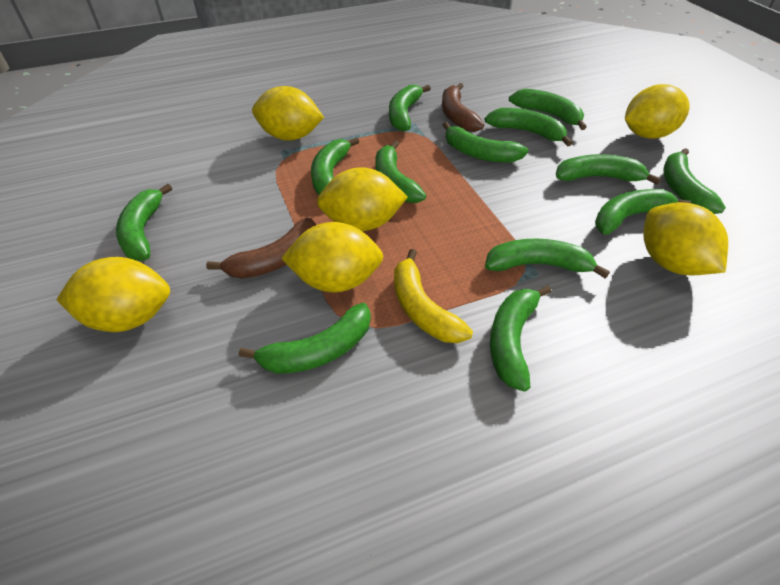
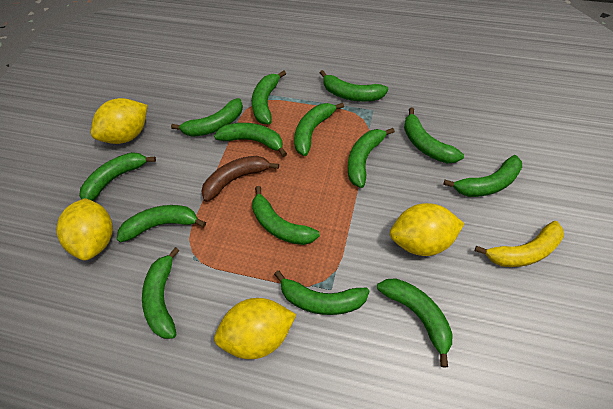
brown banana: [206,218,316,279] [442,83,484,132] = 2 -> [201,156,279,202] = 1
green banana: [116,184,172,261] [239,303,371,374] [311,137,359,195] [375,140,426,203] [389,85,431,132] [443,122,529,163] [484,108,573,146] [485,238,610,278] [490,285,552,392] [509,89,587,130] [556,154,661,185] [595,189,691,235] [663,148,726,214] = 13 -> [79,152,156,201] [117,205,206,242] [142,247,180,339] [171,98,243,137] [214,123,287,157] [252,70,286,124] [252,186,320,245] [274,270,369,315] [294,103,344,156] [320,70,388,102] [348,128,395,188] [377,278,453,368] [404,107,464,163] [443,155,522,197] = 14
yellow lemon: [56,257,170,332] [252,86,324,141] [281,222,383,293] [317,167,408,231] [625,84,689,139] [643,202,728,275] = 6 -> [56,198,113,260] [91,98,147,144] [214,298,297,359] [390,203,464,256] = 4

